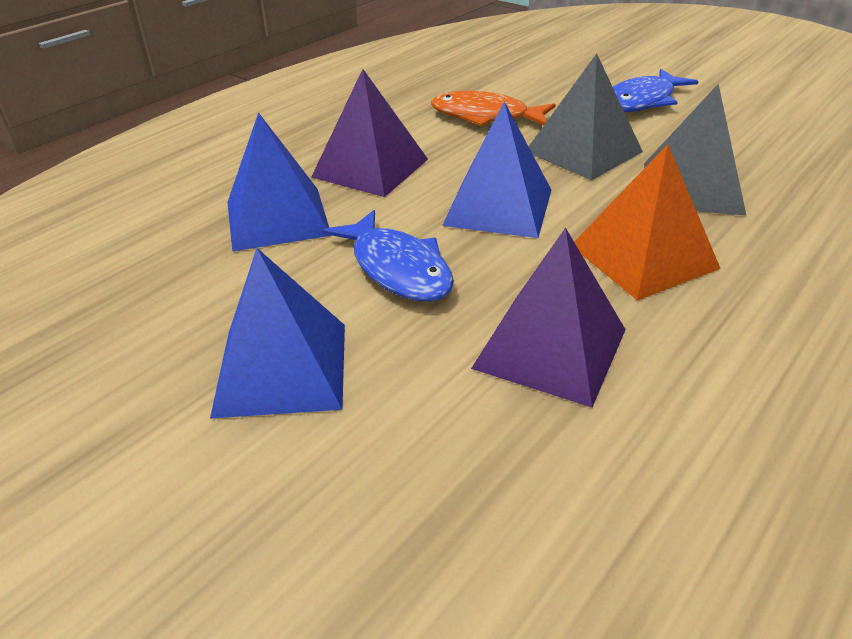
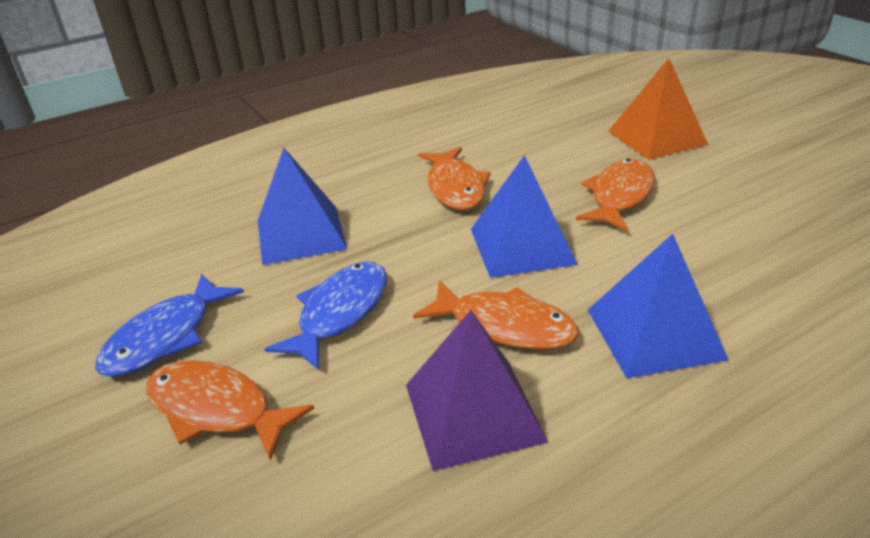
grey pyramid: [528,53,643,181] [644,84,746,215] = 2 -> none = 0
orange fish: [431,91,556,126] = 1 -> [146,360,315,461] [413,280,579,350] [419,147,491,210] [576,159,655,231] = 4
purple pyramid: [311,69,428,197] [471,227,626,408] = 2 -> [406,310,548,471] = 1

